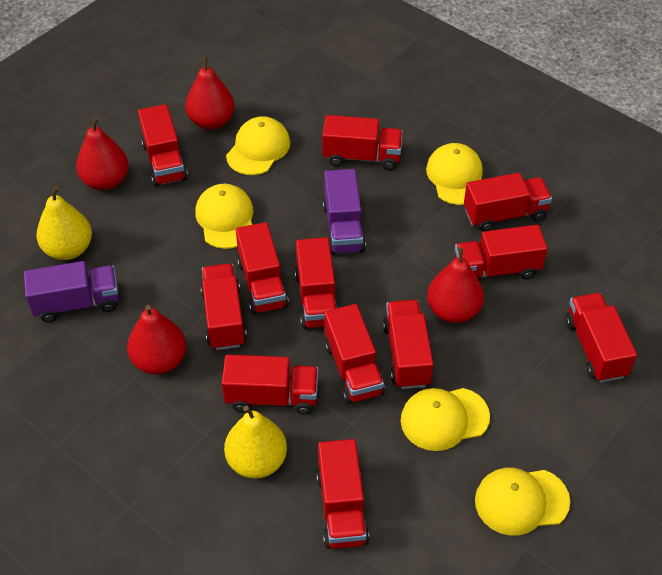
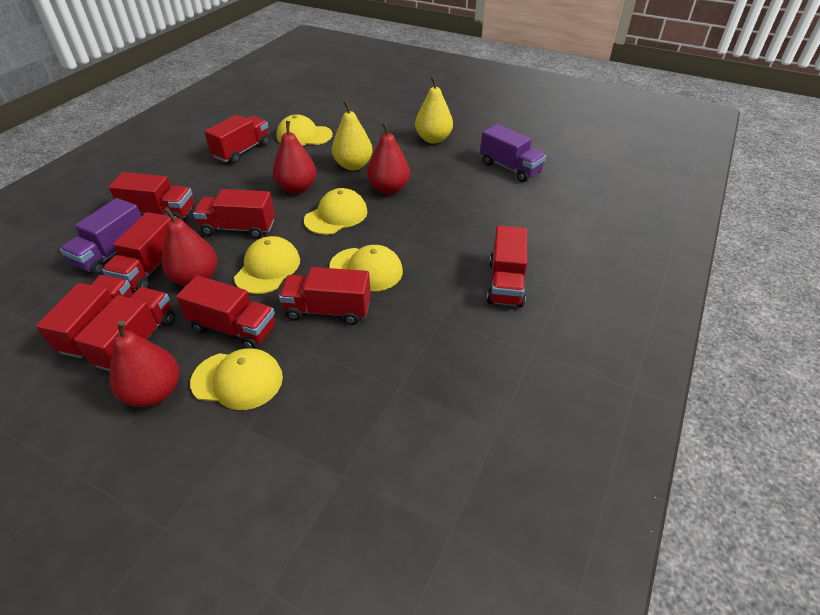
red truck: [138,104,188,187] [201,264,247,350] [222,355,318,415] [236,222,289,314] [295,237,337,329] [316,439,369,549] [322,115,403,170] [324,304,385,404] [383,300,434,389] [455,225,547,282] [464,173,552,231] [565,293,637,382] = 12 -> [36,275,133,358] [74,287,175,371] [102,212,171,290] [109,172,194,220] [176,275,276,349] [193,189,275,239] [204,115,270,163] [279,267,371,325] [487,225,527,307] = 9

